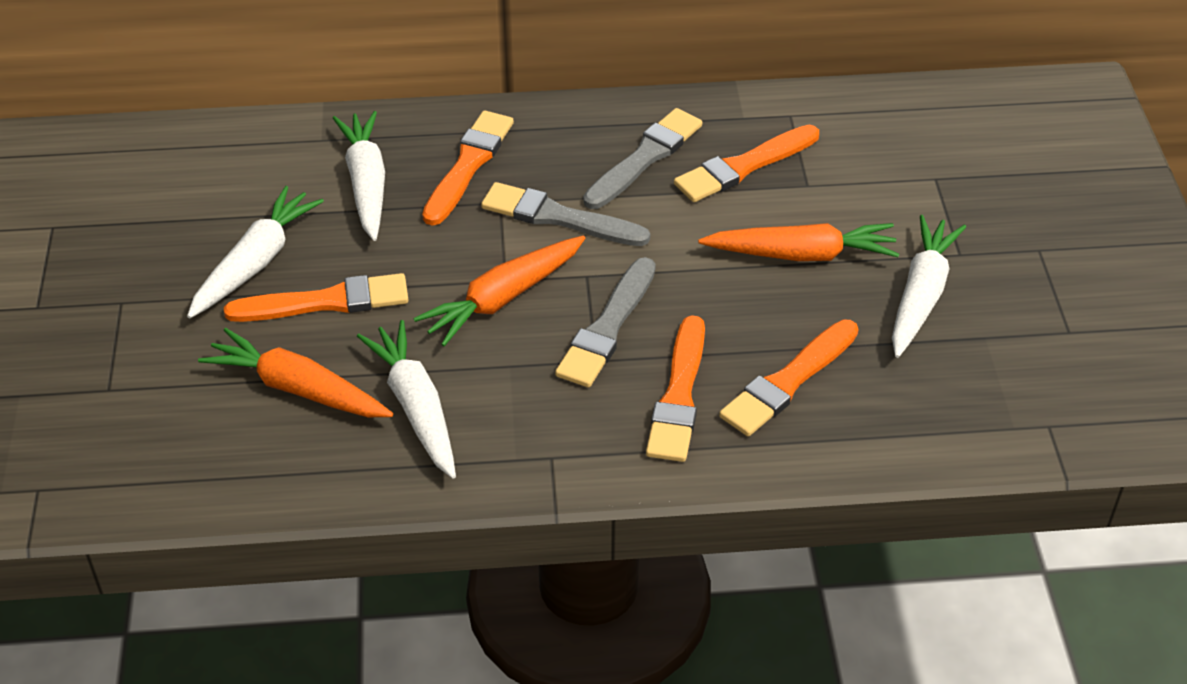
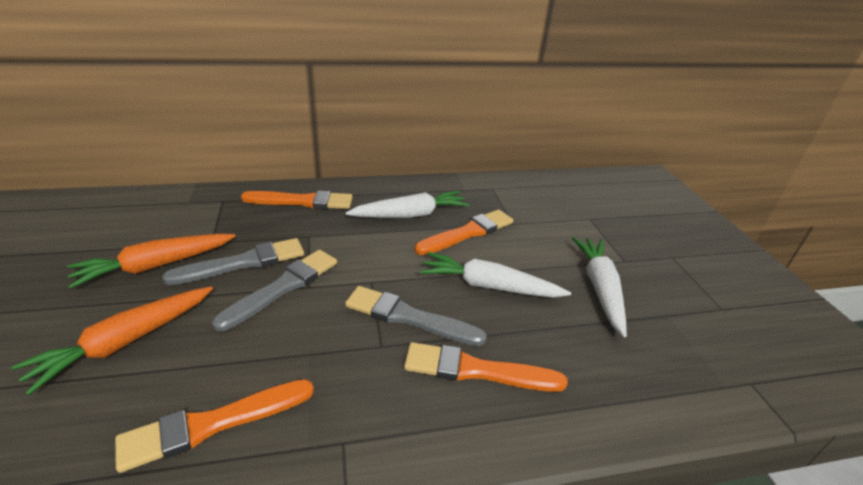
orange brush: [224,273,408,322] [422,111,514,226] [646,315,705,462] [674,125,819,202] [719,319,859,436] = 5 -> [115,379,314,473] [241,190,353,209] [404,342,568,392] [414,209,513,255] = 4
orange carrot: [198,328,393,417] [414,235,585,346] [698,223,899,261] = 3 -> [12,286,213,395] [67,234,236,289] = 2
white carrot: [187,186,324,318] [333,111,385,241] [357,320,456,479] [892,215,966,358] = 4 -> [345,191,470,218] [420,252,571,298] [572,237,627,337] = 3

